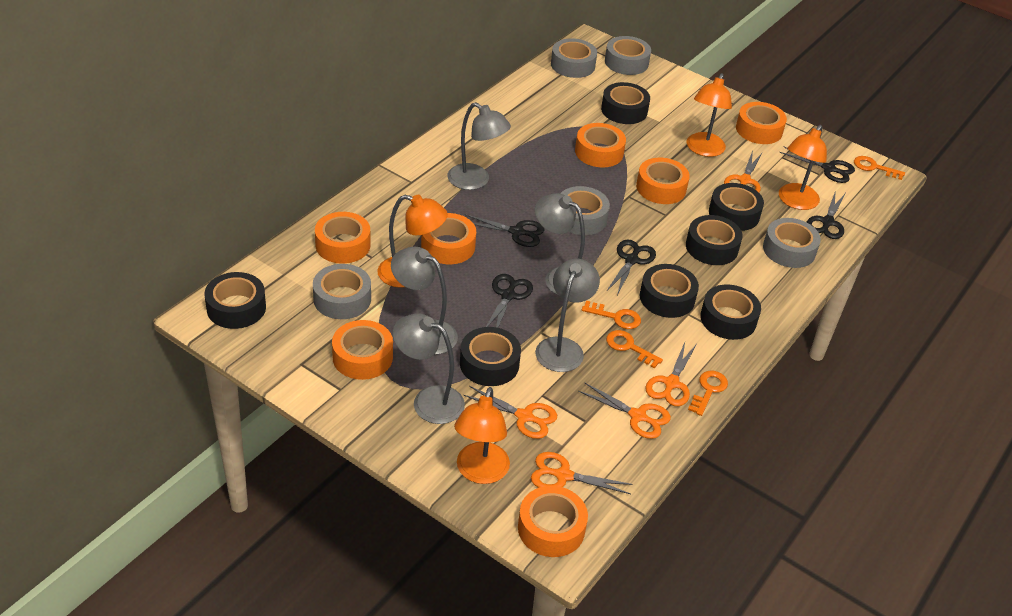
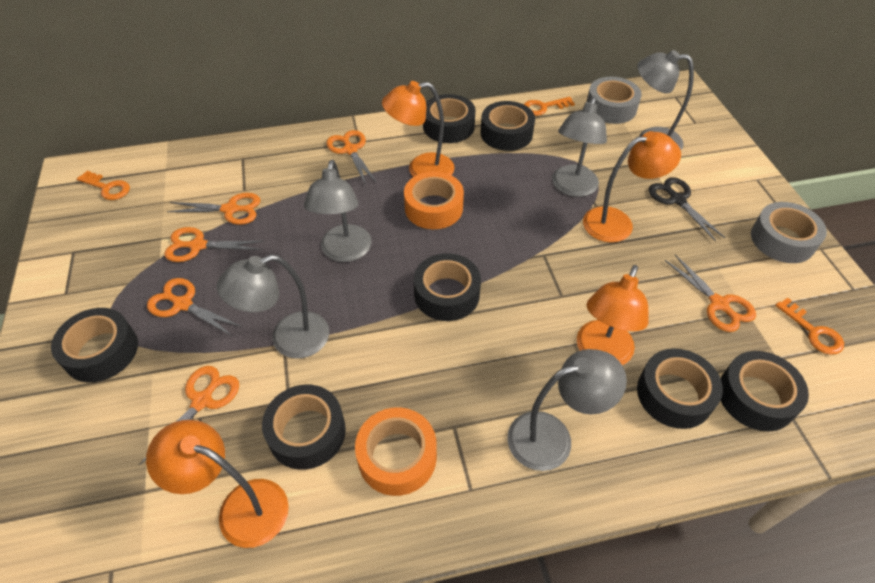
black scissors: [465,214,544,247] [486,274,533,328] [606,240,656,295] [779,146,855,183] [807,190,845,239] = 5 -> [649,177,725,241] = 1
grey tape: [313,264,371,319] [551,38,597,78] [560,186,610,235] [605,36,651,75] [763,218,821,268] = 5 -> [587,77,642,124] [751,202,827,263] = 2
orange key: [582,300,641,329] [606,330,663,368] [688,371,728,416] [854,156,905,180] = 4 -> [77,171,130,200] [524,97,575,116] [775,298,844,355] = 3
orange scissors: [463,386,557,439] [531,452,633,494] [578,382,671,439] [645,342,697,406] [724,151,762,192] = 5 -> [140,366,239,465] [147,278,242,336] [164,227,264,262] [167,193,261,225] [326,130,377,185] [665,254,756,332] = 6
orange tape: [315,212,371,264] [332,320,393,380] [421,213,476,264] [518,486,588,557] [575,123,626,168] [636,158,690,204] [736,102,787,144] = 7 -> [355,407,437,496] [404,171,464,229] = 2

